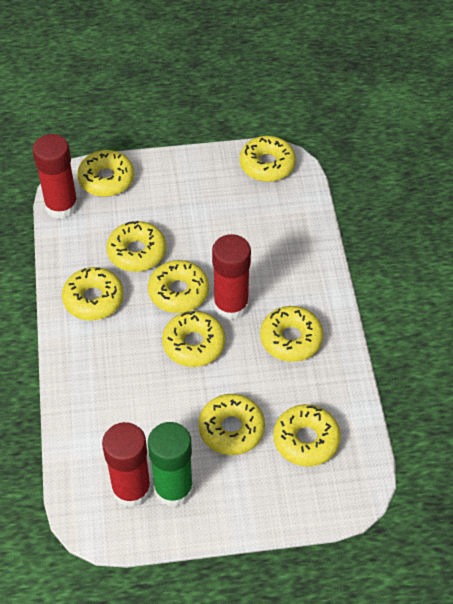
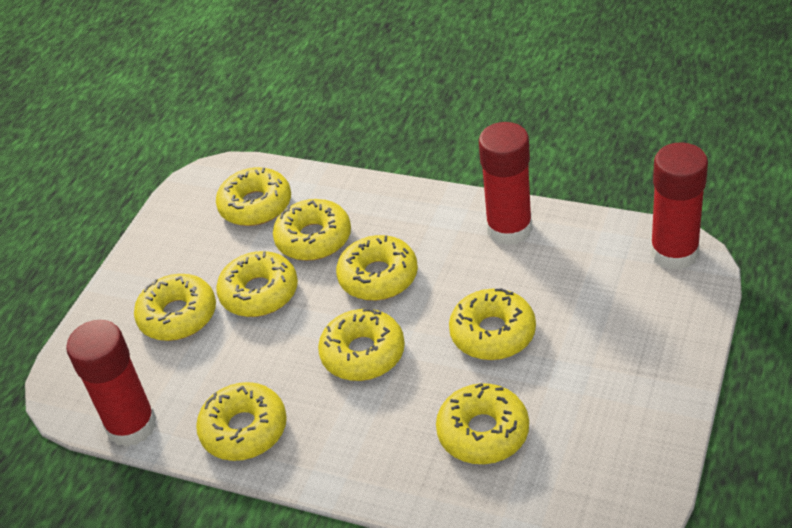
green glue stick: [148,422,193,507] = 1 -> none = 0

